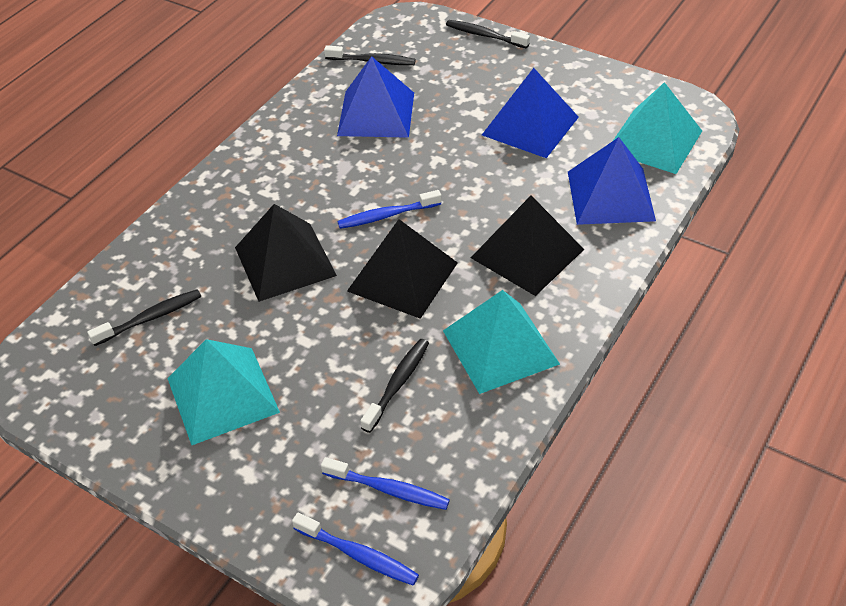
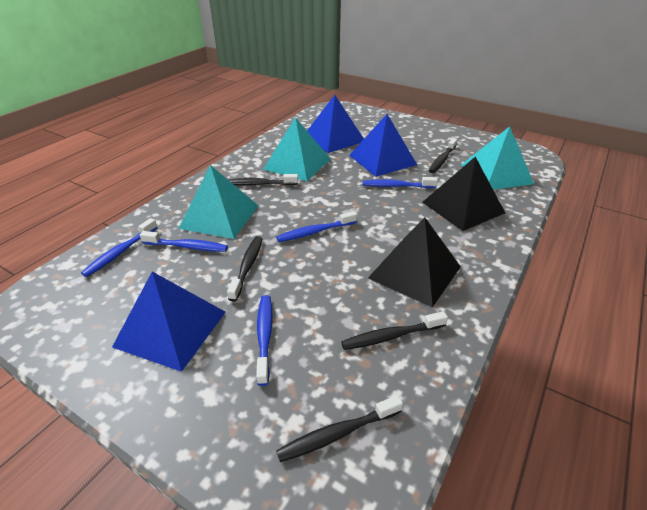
black pyramid: [235,204,337,302] [347,219,458,319] [471,196,584,296] = 3 -> [368,217,461,307] [422,157,505,231] = 2
black toothbrush: [87,290,201,346] [324,45,416,65] [360,339,429,433] [446,20,530,48] = 4 -> [227,236,263,301] [229,174,298,185] [276,395,403,462] [341,311,448,350] [429,138,457,173] = 5
blue toothbrush: [292,513,419,586] [321,457,450,510] [337,190,442,229] = 3 -> [81,218,158,277] [140,231,228,252] [256,295,273,386] [276,211,357,242] [362,177,438,188] = 5

